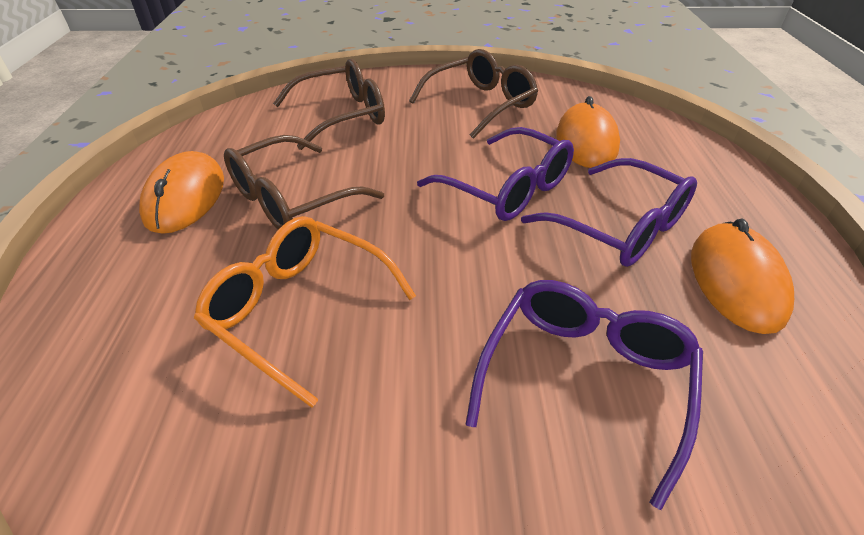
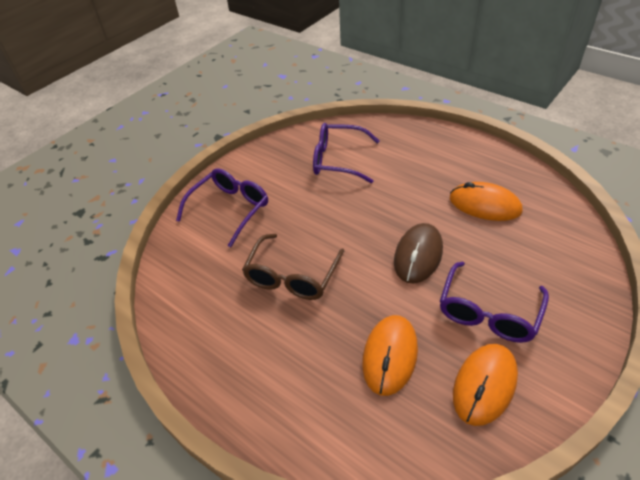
brown glasses: [224,135,384,229] [273,59,385,150] [409,49,538,139] = 3 -> [242,234,344,300] = 1
brown mouse: none = 0 -> [394,223,443,284] = 1
orange glasses: [194,216,416,408] = 1 -> none = 0

